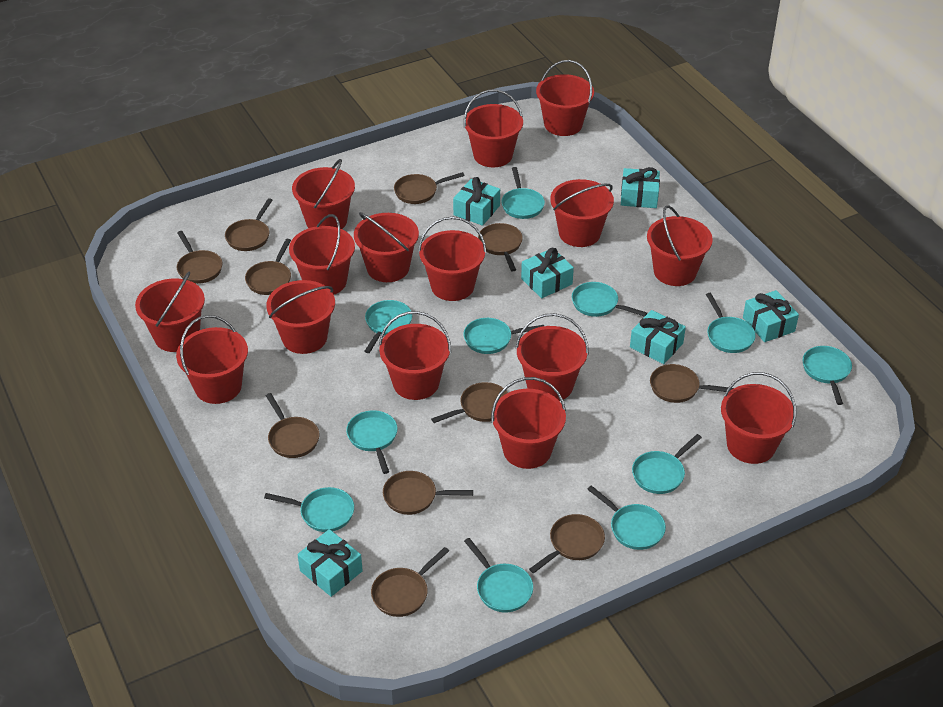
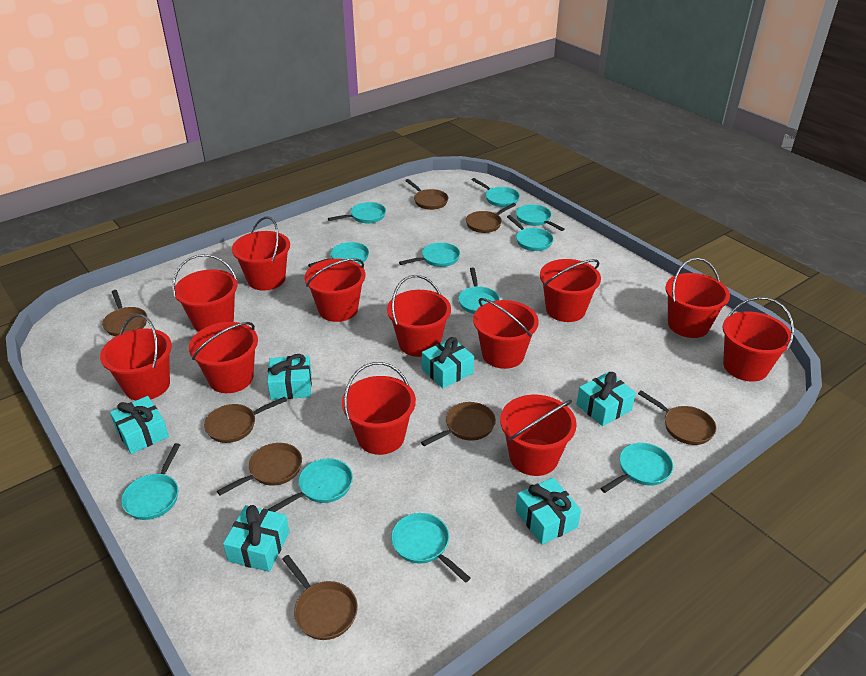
brown pan: [177,231,222,284] [225,198,273,251] [245,239,291,295] [266,393,319,458] [371,547,449,617] [383,471,473,515] [394,172,465,204] [431,382,508,423] [478,223,523,272] [529,514,605,573] [650,364,734,403] = 11 -> [102,290,147,336] [204,397,287,443] [217,443,302,495] [282,555,358,640] [405,179,448,210] [421,402,496,446] [466,203,516,233] [638,390,717,445] = 8
red bucket: [135,272,205,352] [176,315,248,404] [266,280,335,354] [289,214,355,295] [292,159,355,229] [354,212,419,282] [379,311,451,400] [418,217,486,301] [464,89,523,167] [491,377,566,469] [515,313,589,401] [536,60,594,136] [550,179,614,247] [647,205,713,286] [721,372,796,464] = 15 -> [100,314,172,400] [172,254,237,332] [189,322,258,393] [232,216,290,291] [305,258,365,322] [342,362,416,455] [387,275,451,357] [473,298,539,369] [500,395,577,476] [540,259,601,322] [665,258,730,338] [723,297,794,382] = 12

